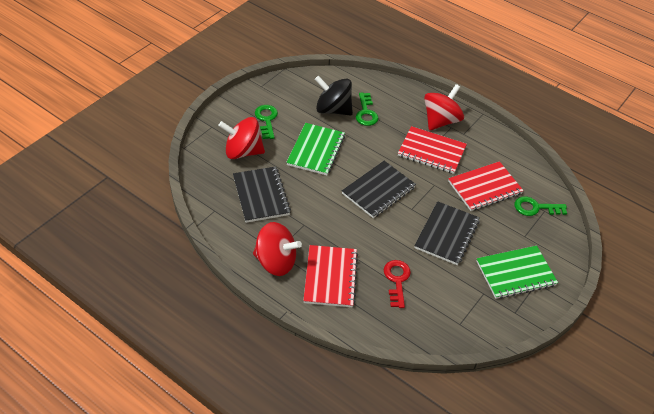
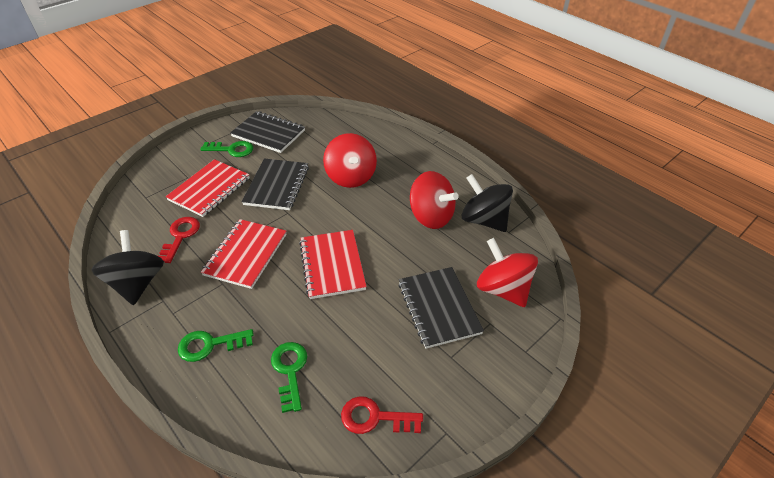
black spinning top: [315,76,353,116] = 1 -> [92,230,164,305] [462,174,513,232] = 2
green notebook: [286,123,345,175] [476,246,558,299] = 2 -> none = 0
red key: [384,260,411,308] = 1 -> [159,217,200,263] [341,396,423,434] = 2

